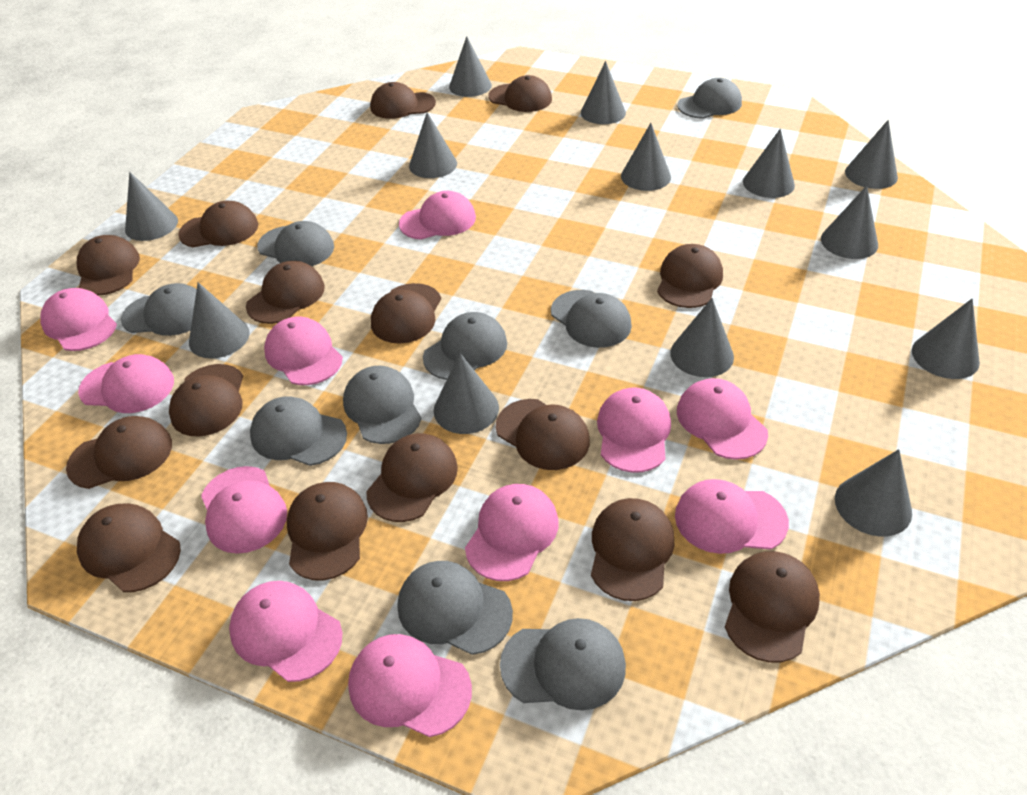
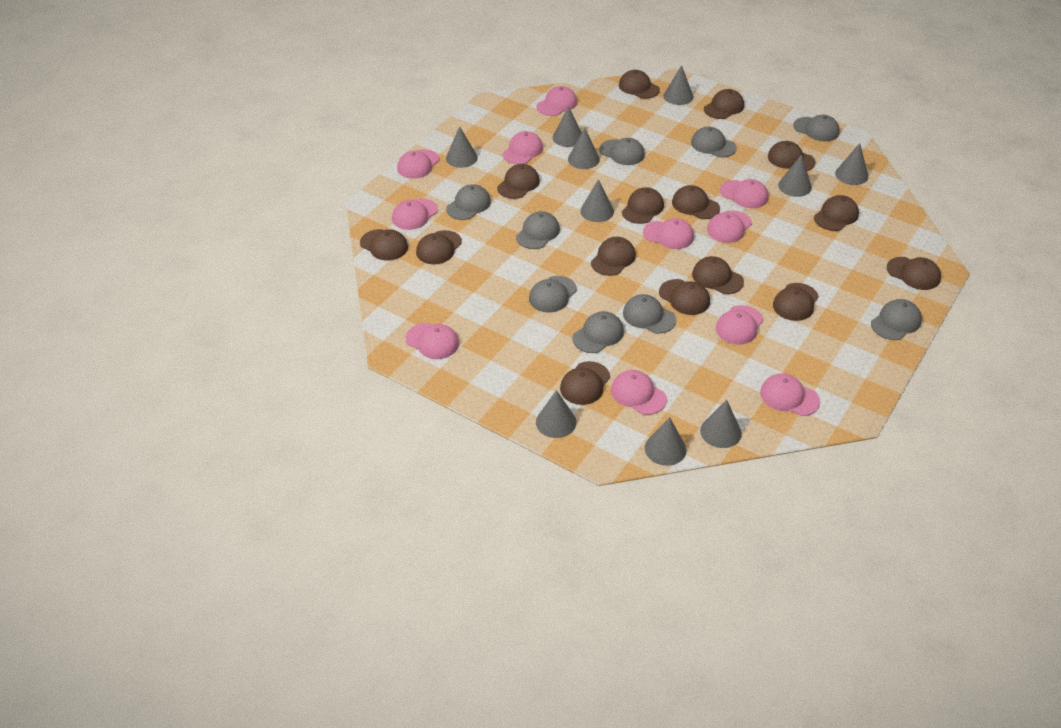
grey cone: [125,172,178,241] [189,282,250,359] [409,112,457,178] [434,353,499,434] [449,36,492,97] [581,61,626,124] [621,123,671,191] [670,298,734,377] [743,129,795,198] [821,185,878,259] [835,449,912,537] [845,120,898,189] [912,298,980,379] = 13 -> [446,126,478,168] [536,390,576,438] [553,106,582,147] [568,128,600,169] [580,179,614,222] [645,417,687,466] [663,65,693,105] [700,400,742,448] [778,154,812,197] [835,143,868,185] = 10

